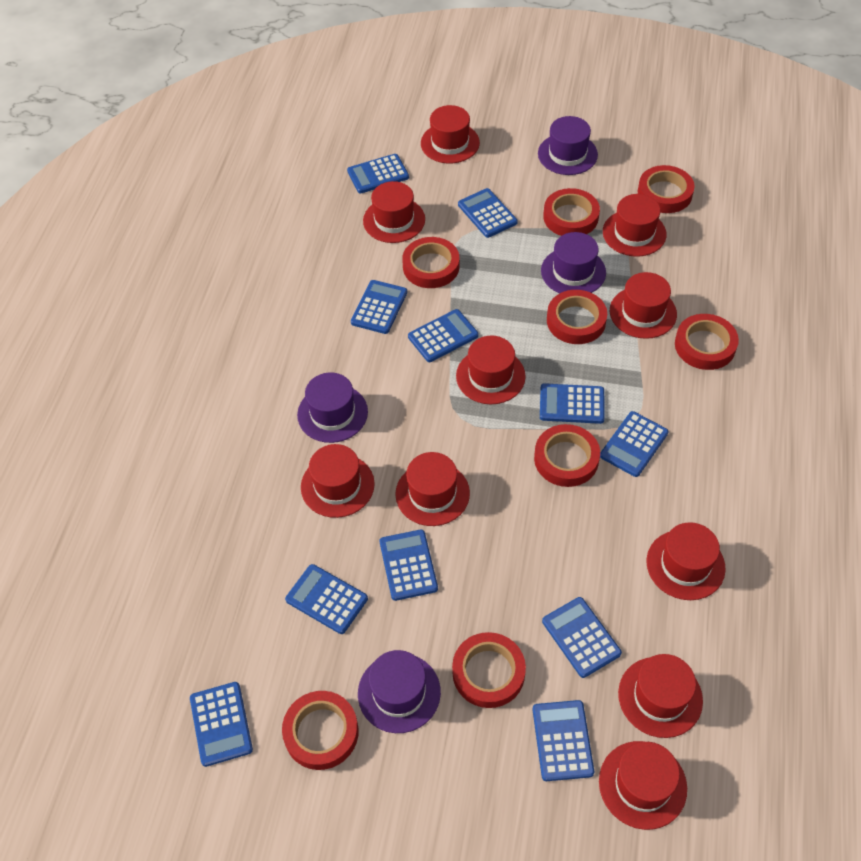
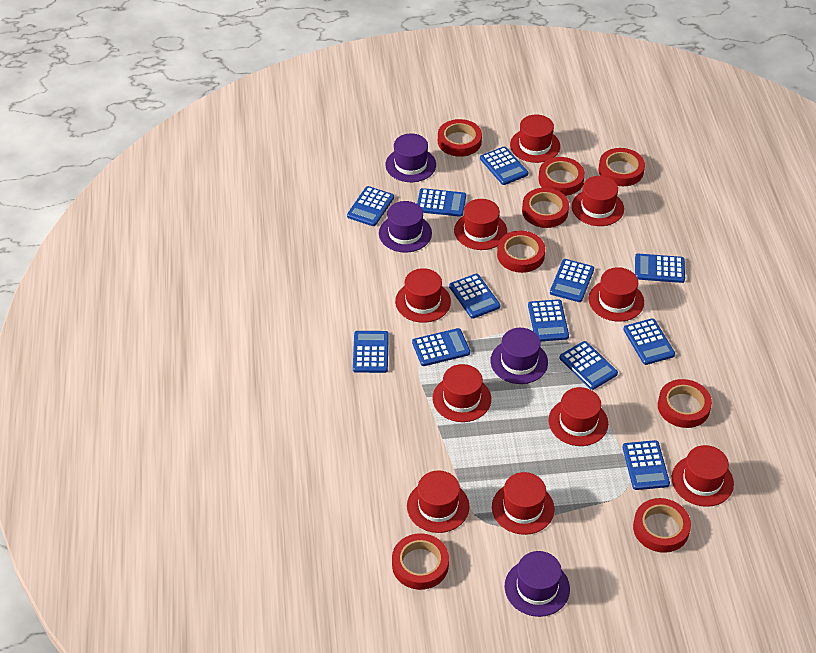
blue calculator: [190,682,253,767] [285,564,368,634] [347,154,409,194] [351,280,407,334] [379,530,438,601] [408,309,478,362] [458,188,518,238] [533,700,594,781] [540,383,605,424] [542,597,622,678] [600,411,669,477] = 11 -> [347,186,394,226] [353,331,389,373] [412,328,470,366] [417,188,466,217] [449,274,500,319] [480,146,528,185] [528,299,569,342] [550,259,594,302] [560,341,618,390] [622,440,670,490] [623,318,675,365] [635,254,685,283] = 12

